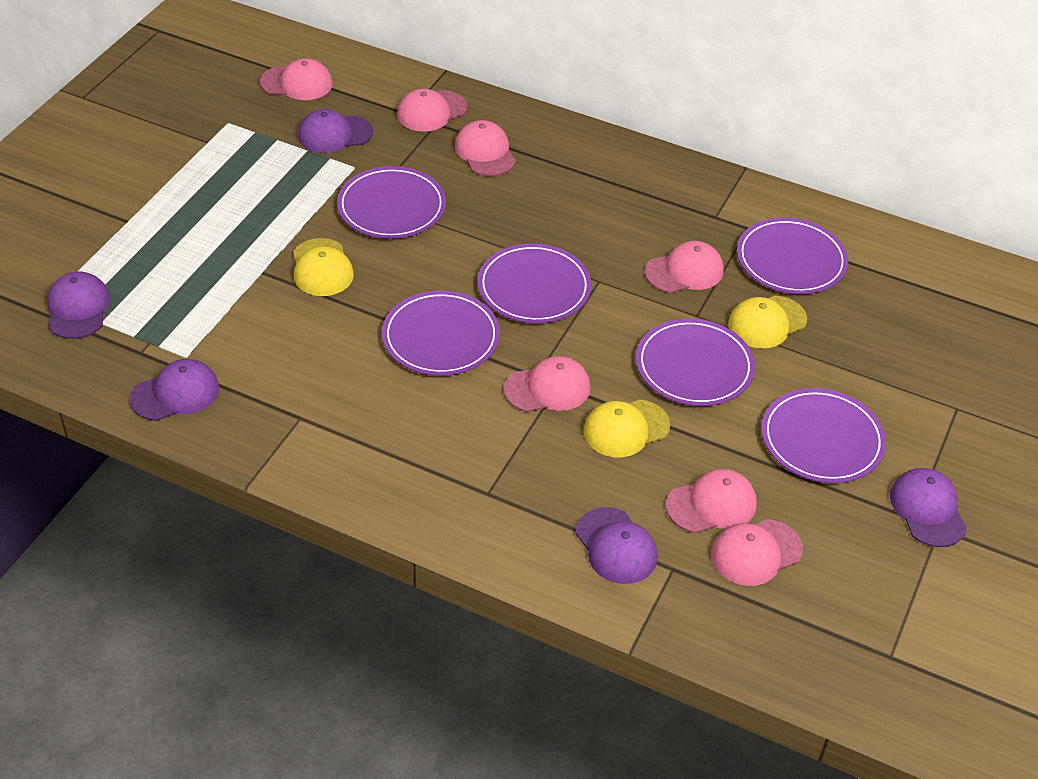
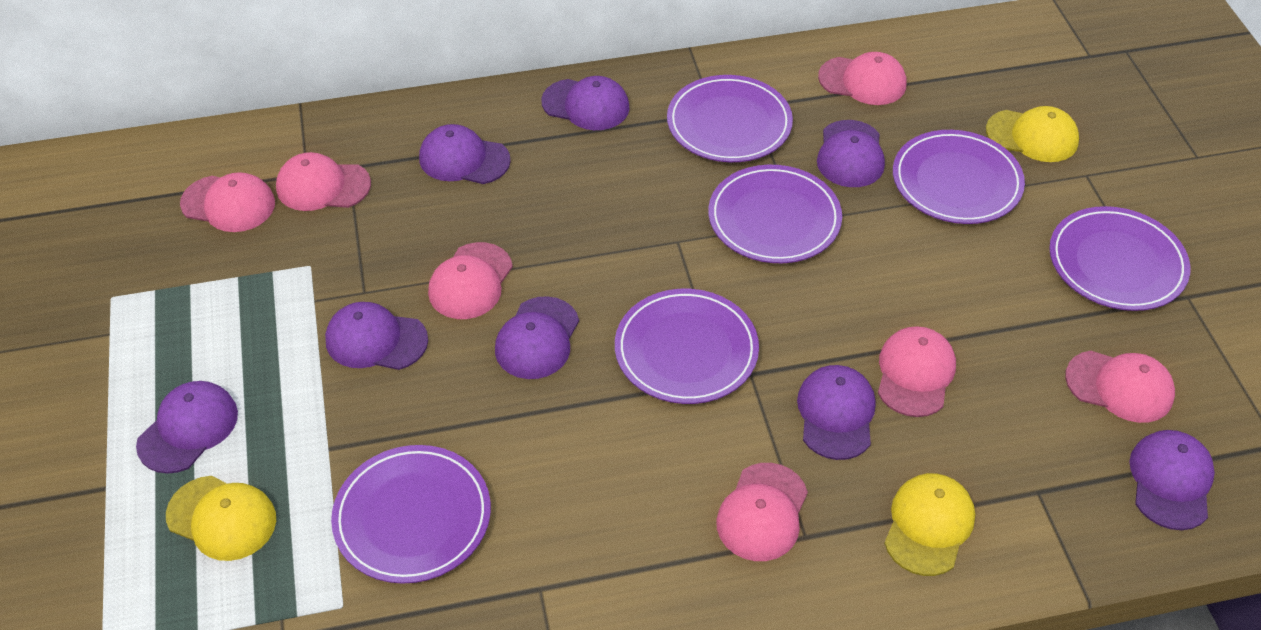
purple cap: [47,271,110,339] [130,359,219,421] [298,109,373,153] [576,507,658,584] [890,468,967,547] = 5 -> [136,381,238,474] [325,302,428,370] [419,124,511,184] [495,296,579,379] [541,76,630,130] [797,365,875,460] [817,120,885,187] [1129,430,1215,530] = 8

